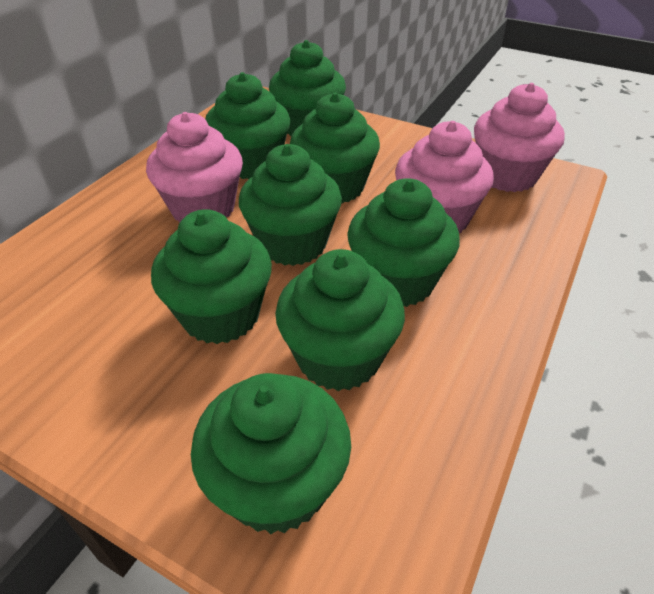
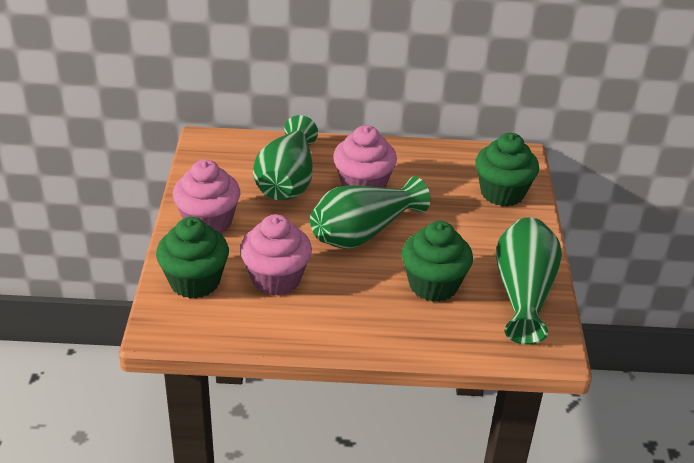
green cupcake: [151,209,272,344] [191,373,351,534] [205,72,290,179] [239,144,342,266] [269,40,346,136] [275,249,405,391] [290,92,380,204] [347,178,460,307] = 8 -> [156,217,229,299] [402,221,473,302] [475,133,539,207] = 3
green vase: none = 0 -> [253,115,318,201] [310,176,430,249] [496,217,562,345] = 3

